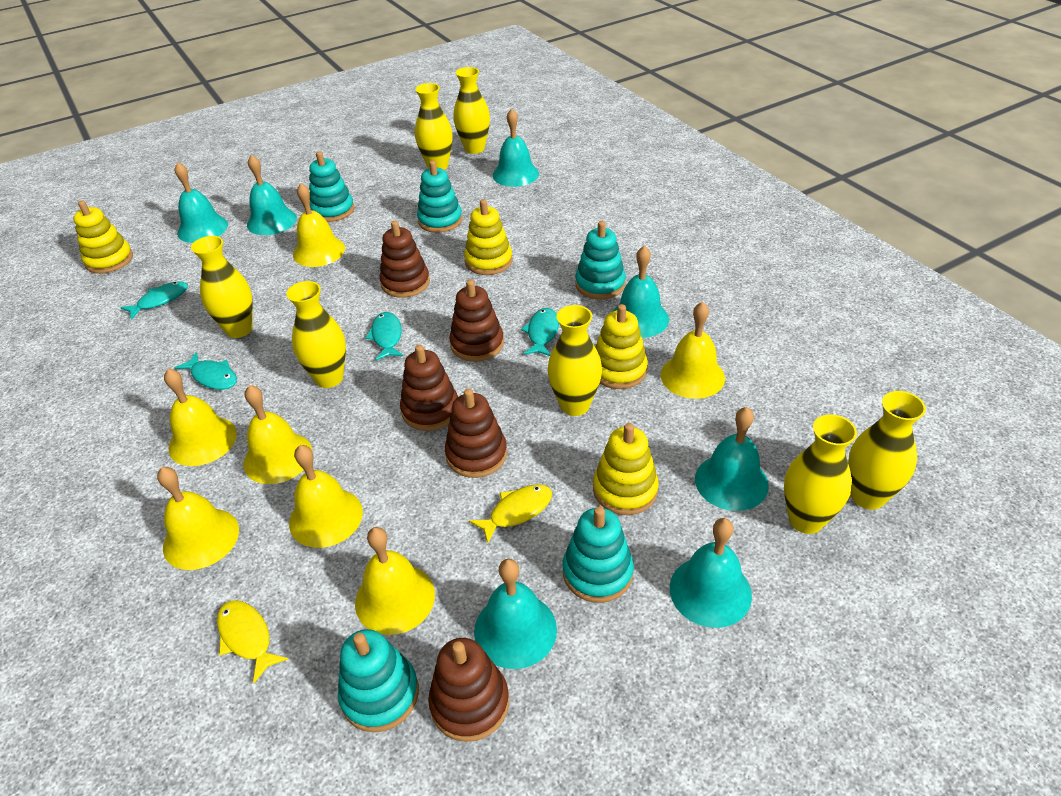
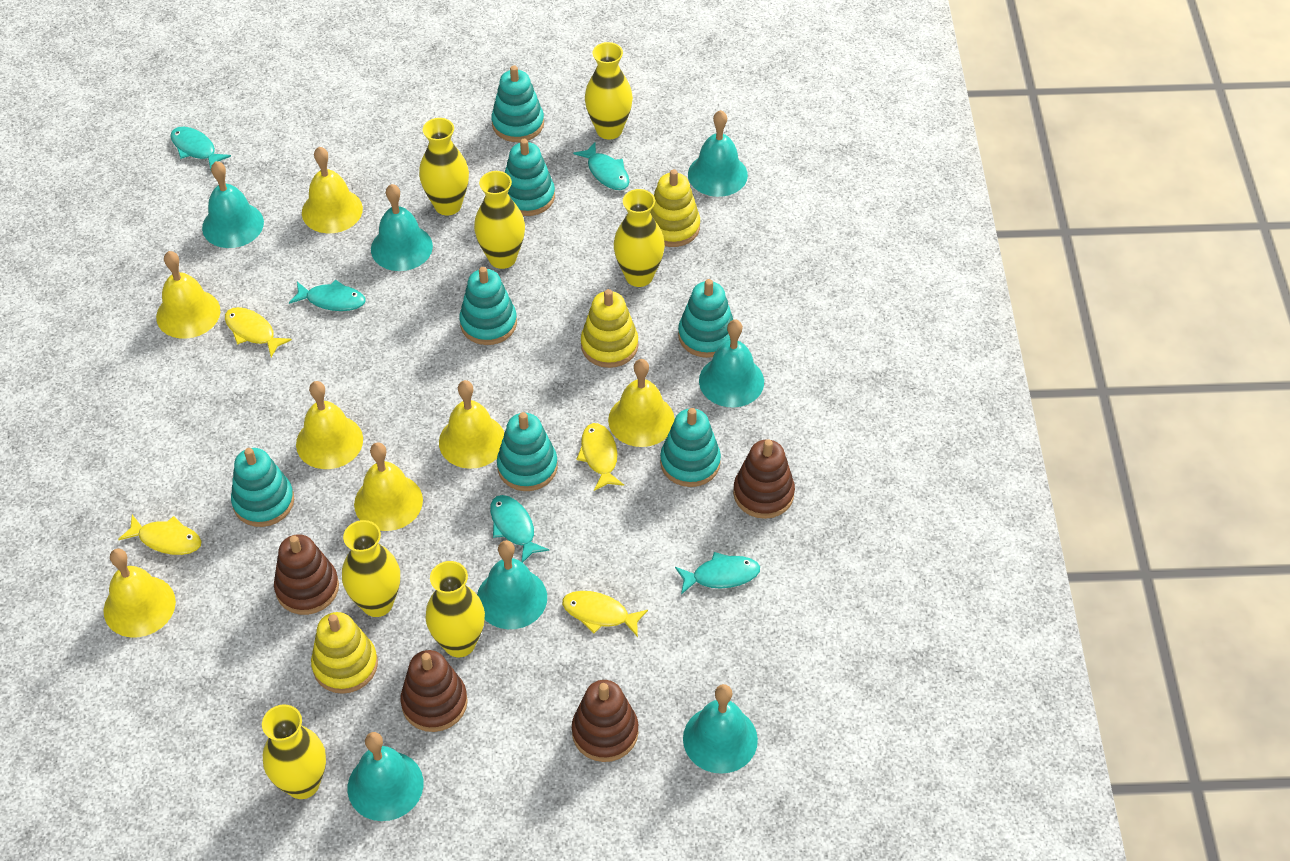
brown stacking toy: [380,221,430,298] [400,345,458,431] [428,638,509,742] [445,388,507,478] [449,280,504,362] = 5 -> [274,534,339,615] [400,650,468,732] [572,680,639,762] [733,439,795,519] = 4
turquoise fish: [120,281,188,320] [175,352,237,390] [365,312,403,361] [521,308,559,356] = 4 -> [170,127,231,170] [289,280,365,311] [490,495,549,563] [573,142,630,190] [675,552,760,594] = 5
turquoise stacking toy: [309,151,355,222] [338,629,419,732] [417,160,463,233] [562,507,634,603] [575,221,626,299] = 5 -> [231,448,294,527] [459,267,517,345] [491,65,544,142] [497,412,558,491] [505,139,555,216] [660,408,721,487] [678,279,733,358] = 7
yellow fish: [217,600,288,683] [469,484,552,543] = 2 -> [118,515,202,555] [225,307,292,357] [562,591,648,637] [576,423,624,491] = 4
yellow stacking toy: [73,200,133,274] [464,199,513,275] [593,423,659,515] [595,304,648,389] = 4 -> [311,612,378,694] [581,289,638,368] [650,169,700,247] = 3

